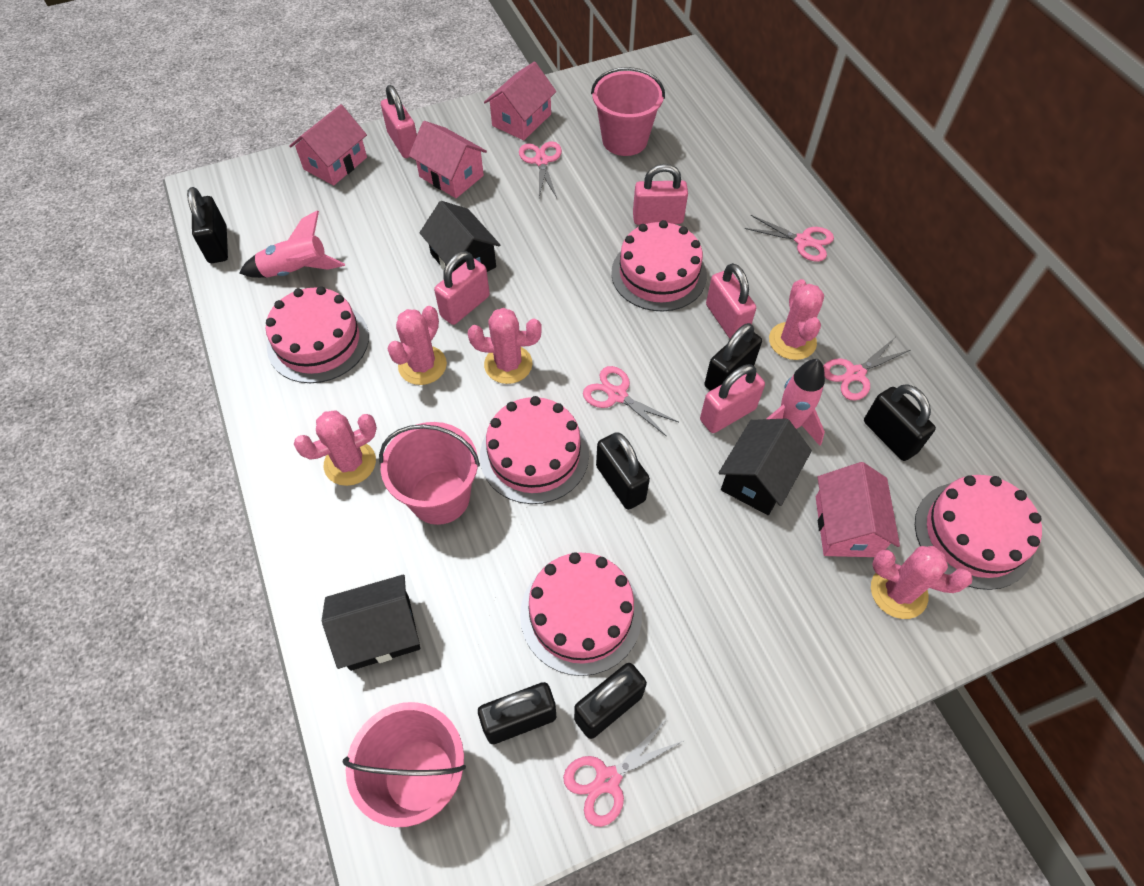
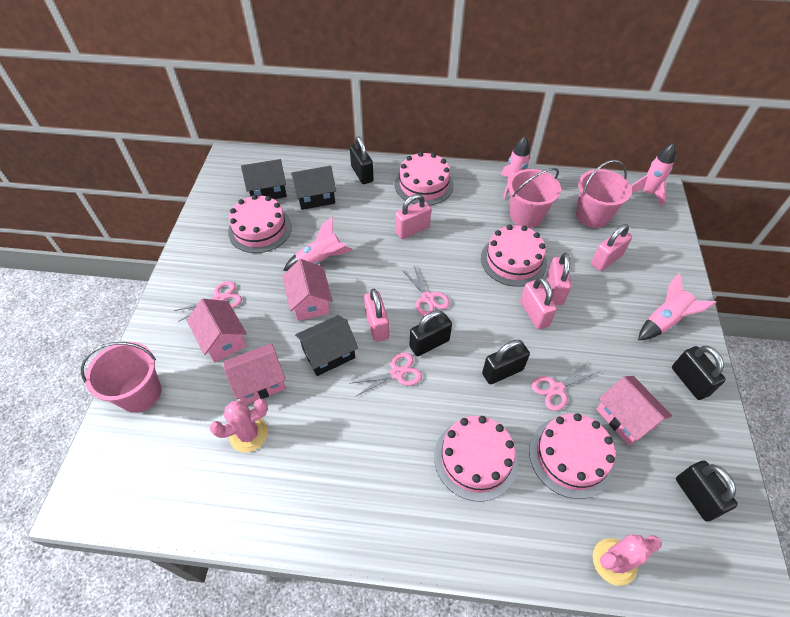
black padlock: [187,187,228,263] [478,682,556,744] [574,663,647,739] [596,432,650,510] [704,323,762,391] [864,384,936,461] = 6 -> [350,136,373,184] [409,310,452,356] [482,340,530,384] [672,346,726,400] [676,460,738,522] = 5
pink cactus: [294,411,377,486] [387,306,447,385] [468,308,542,384] [769,279,824,360] [871,546,973,619] = 5 -> [209,399,268,452] [593,535,662,586] = 2
pink rocket: [239,210,345,278] [766,359,825,446] = 2 -> [283,216,352,271] [501,136,530,199] [631,143,676,207] [638,273,717,340] = 4
pink scissors: [519,141,562,198] [563,719,685,827] [583,366,678,437] [745,215,834,262] [823,339,911,401] = 5 -> [174,281,242,322] [349,352,422,397] [402,266,450,316] [532,362,599,411] = 4

